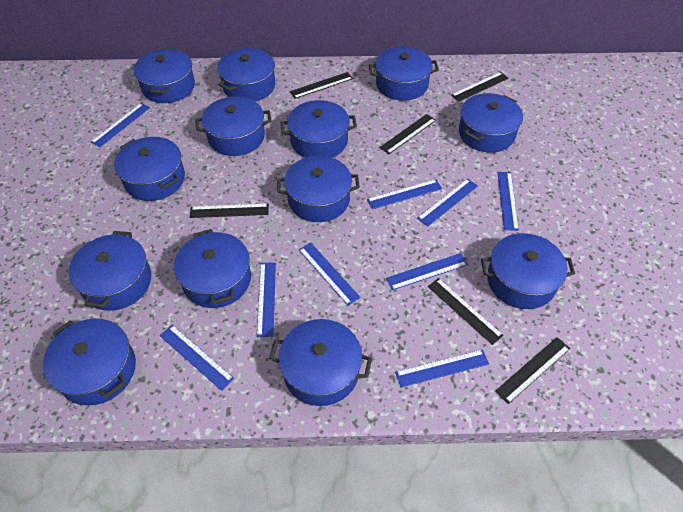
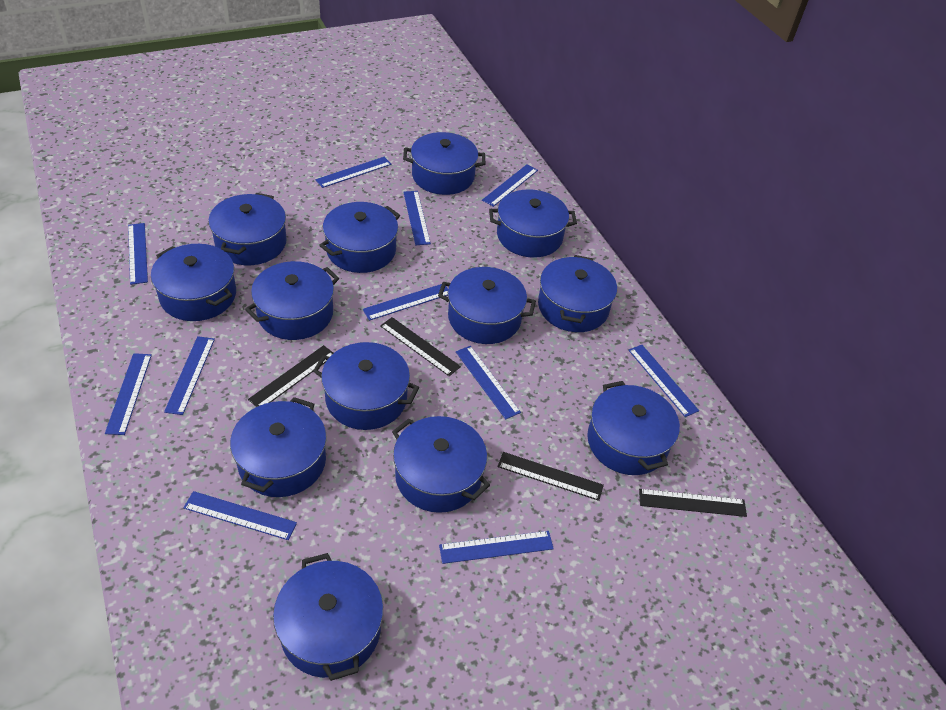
black ruler: [190,204,269,218] [290,72,353,99] [379,114,436,154] [428,278,504,345] [451,72,509,102] [496,337,570,404] = 6 -> [248,345,333,407] [380,317,461,376] [497,452,604,501] [639,489,747,517] = 4
blue ruler: [91,103,150,147] [160,325,234,391] [257,262,276,337] [299,242,361,306] [367,179,442,209] [386,253,468,290] [395,349,489,388] [417,179,478,227] [497,172,519,231] = 9 -> [105,353,152,435] [128,223,148,285] [164,336,215,415] [183,491,297,540] [316,157,391,188] [363,284,448,321] [403,191,431,245] [439,531,554,564] [456,346,521,420] [482,164,538,207] [628,345,699,417] = 11

